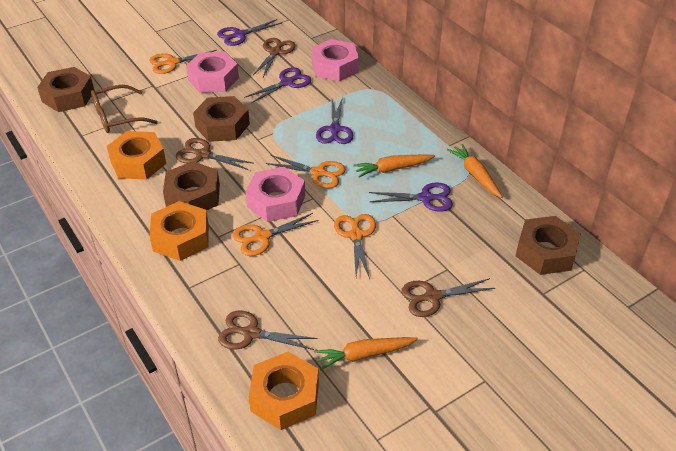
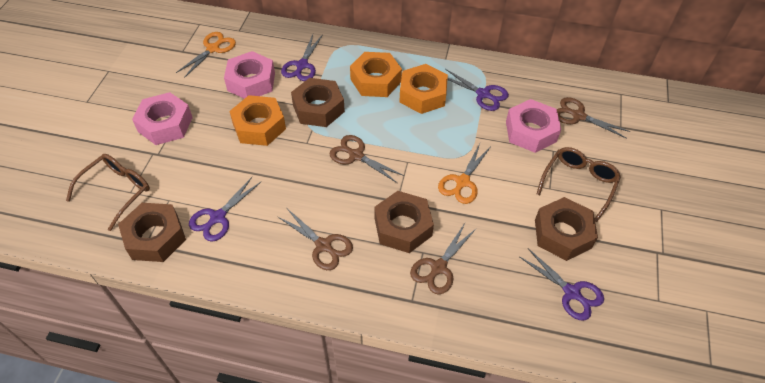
brown glasses: [91,85,158,133] = 1 -> [66,154,150,231] [536,147,621,222] = 2
orange carrot: [314,337,418,370] [353,154,435,177] [447,144,502,198] = 3 -> none = 0
orange scissors: [149,50,217,74] [233,213,319,256] [266,155,346,188] [334,214,376,279] = 4 -> [176,32,236,78] [438,144,490,204] = 2

